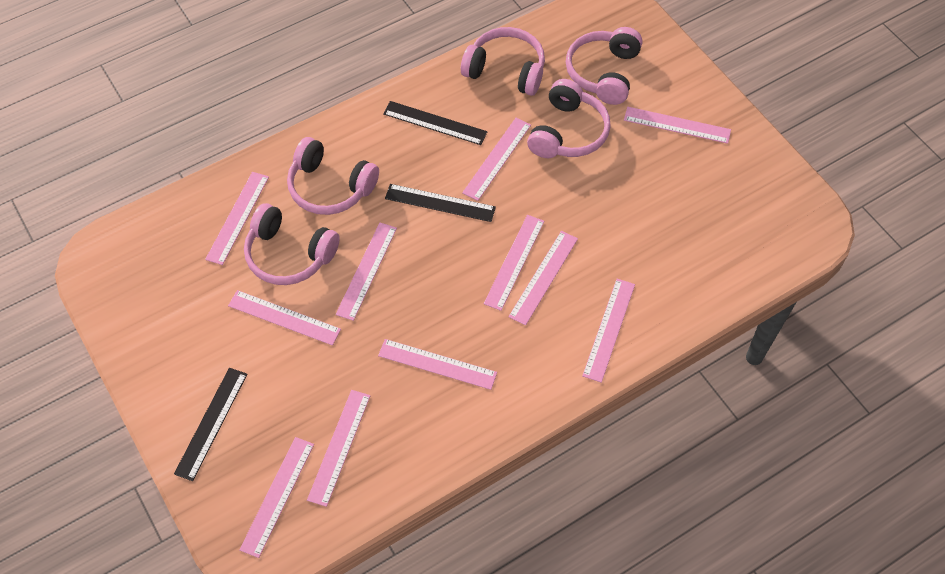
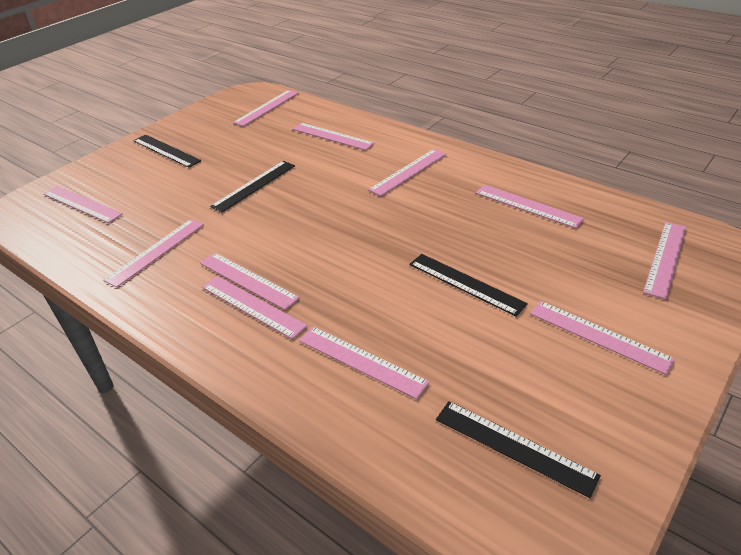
black ruler: [174,368,247,481] [383,101,487,145] [385,184,496,222] = 3 -> [133,135,201,168] [210,161,295,212] [409,254,528,316] [436,401,601,498] = 4
pink headphones: [244,203,340,285] [287,137,379,215] [461,27,545,96] [527,79,611,158] [566,27,642,105] = 5 -> none = 0

